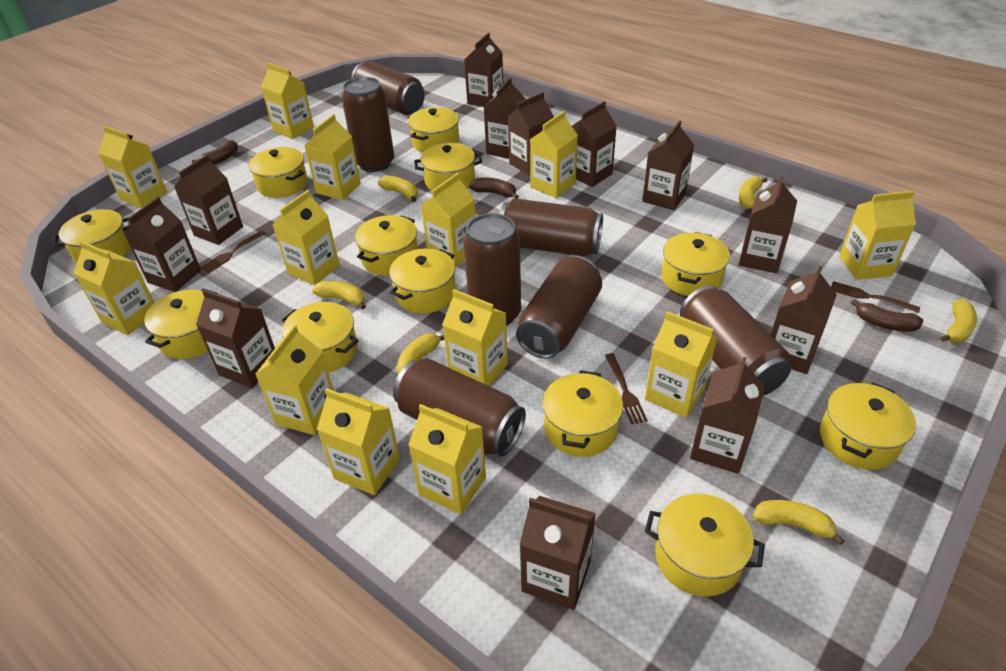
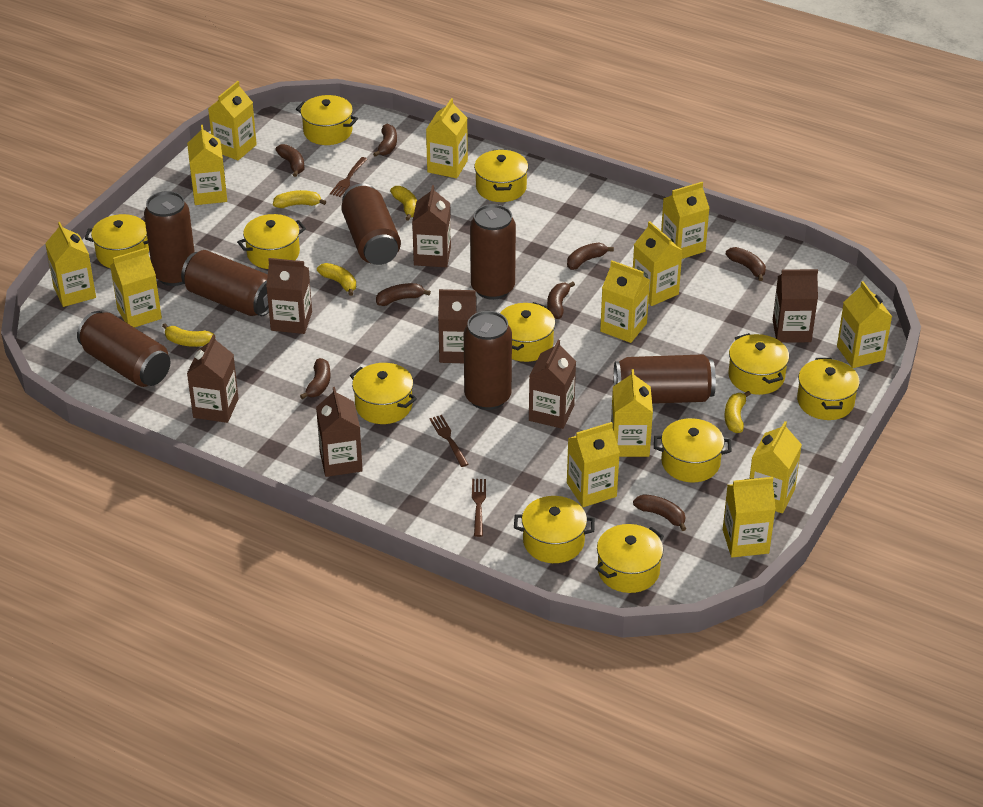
brown banana: [192,140,238,165] [469,177,519,199] [851,299,924,332] = 3 -> [276,144,304,177] [300,358,330,399] [373,124,397,157] [376,283,431,306] [547,281,575,319] [567,243,614,270] [633,494,687,531] [726,247,766,281] = 8
brown carton: [124,197,201,292] [174,154,243,245] [196,289,275,388] [464,33,503,107] [484,77,526,159] [508,92,554,176] [519,496,596,610] [572,101,617,187] [642,121,694,210] [690,357,765,474] [739,176,797,273] [771,266,837,374] = 12 -> [187,335,239,423] [266,258,312,334] [316,387,363,477] [412,185,451,267] [438,289,477,363] [529,340,576,429] [773,269,818,343] = 7
yellow banana: [312,281,366,309] [378,176,418,202] [397,334,445,374] [739,176,768,209] [753,500,845,545] [940,299,977,342] = 6 -> [162,323,216,347] [273,190,326,208] [317,263,356,296] [390,186,417,221] [725,391,751,433] = 5
yellow pot: [53,209,131,263] [144,289,218,359] [249,147,308,198] [281,302,359,373] [355,215,418,276] [389,248,456,314] [408,107,459,153] [414,143,482,190] [542,370,623,457] [645,494,765,597] [661,232,730,296] [820,382,916,470] = 12 -> [85,214,149,268] [237,214,306,269] [296,95,358,145] [350,363,417,424] [474,149,528,202] [500,302,555,362] [514,496,595,563] [595,524,664,593] [654,418,731,482] [729,333,789,395] [797,358,860,420] = 11

